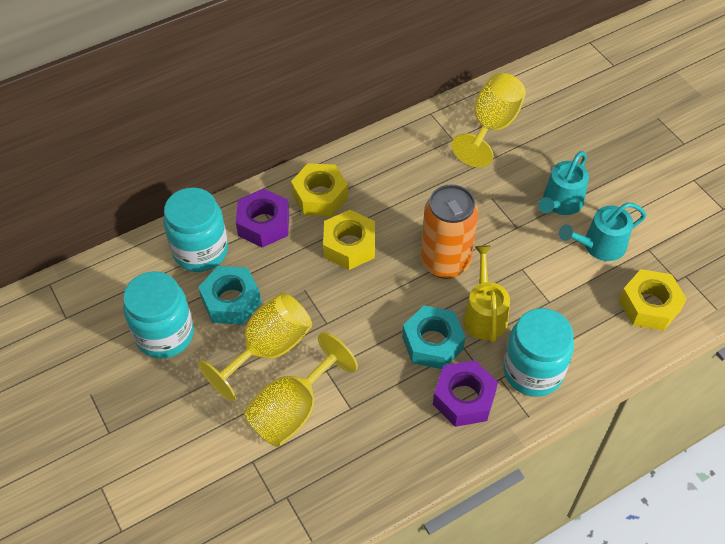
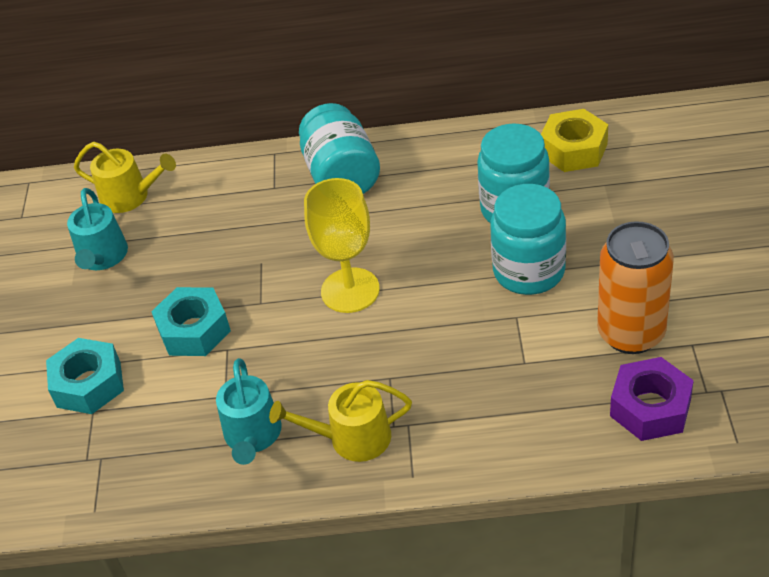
purple nut: [236,188,289,248] [433,360,498,427] = 2 -> [610,357,694,441] = 1
yellow goblet: [198,292,312,401] [244,332,358,447] [451,73,526,167] = 3 -> [304,178,380,313] = 1
yellow nut: [291,163,348,216] [323,210,375,270] [619,269,687,331] = 3 -> [541,109,608,172] = 1
yellow watering can: [463,246,510,343] = 1 -> [74,142,176,213] [269,380,412,462] = 2

